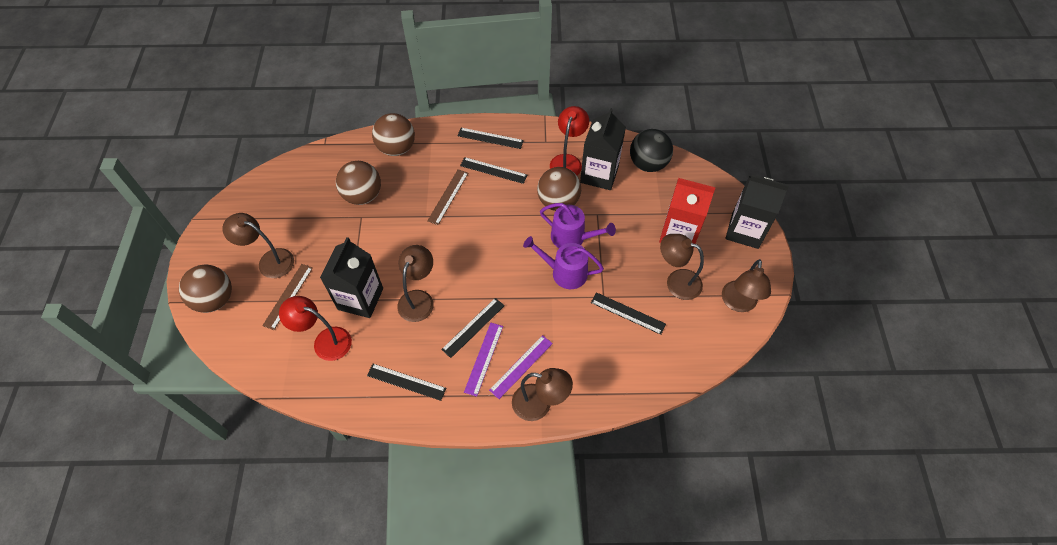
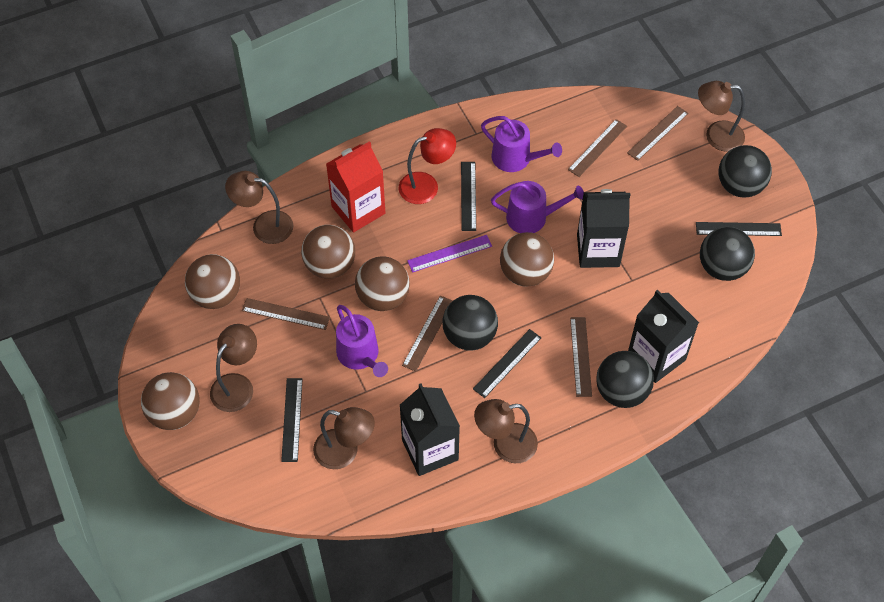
black ball: [630,129,673,172] = 1 -> [443,295,498,351] [596,351,654,408] [700,227,755,281] [718,145,772,198] = 4
black ruler: [367,364,446,401] [441,298,505,358] [458,128,524,149] [460,157,527,184] [591,292,666,335] = 5 -> [281,378,303,462] [461,162,476,231] [473,329,541,398] [696,222,782,236] = 4
brown ball: [179,265,232,313] [336,161,381,205] [372,113,415,156] [537,167,581,211] = 4 -> [141,372,200,430] [185,254,240,309] [301,225,355,279] [355,256,410,311] [500,232,554,287] = 5
brown ruler: [262,264,313,330] [427,169,468,225] = 2 -> [242,298,330,330] [402,296,453,372] [568,119,627,177] [570,317,592,397] [627,106,689,161] = 5
purple ruler: [464,323,503,397] [489,335,553,399] = 2 -> [407,235,492,273] = 1
purple watering can: [523,236,604,289] [540,203,616,248] = 2 -> [336,305,388,377] [481,116,562,172] [491,181,584,233] = 3
red lamp: [279,296,352,361] [550,106,589,175] = 2 -> [399,128,456,204] = 1

